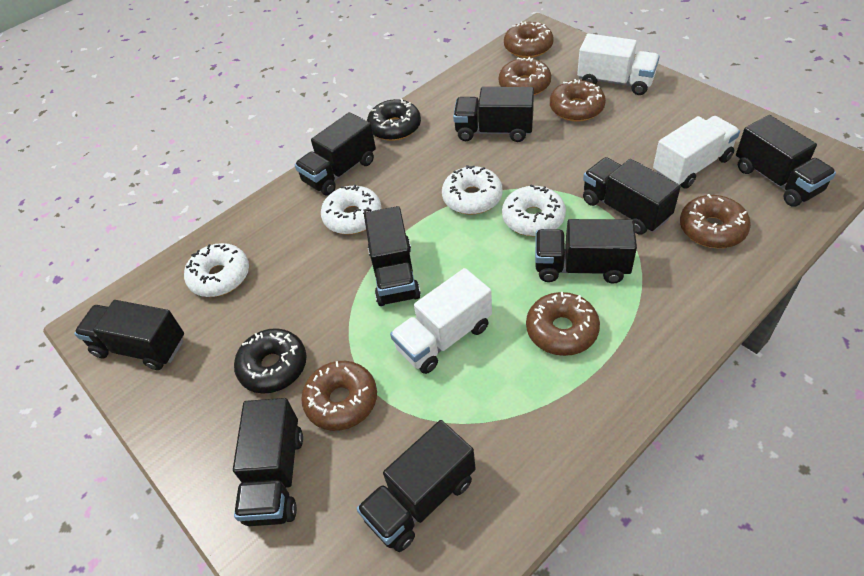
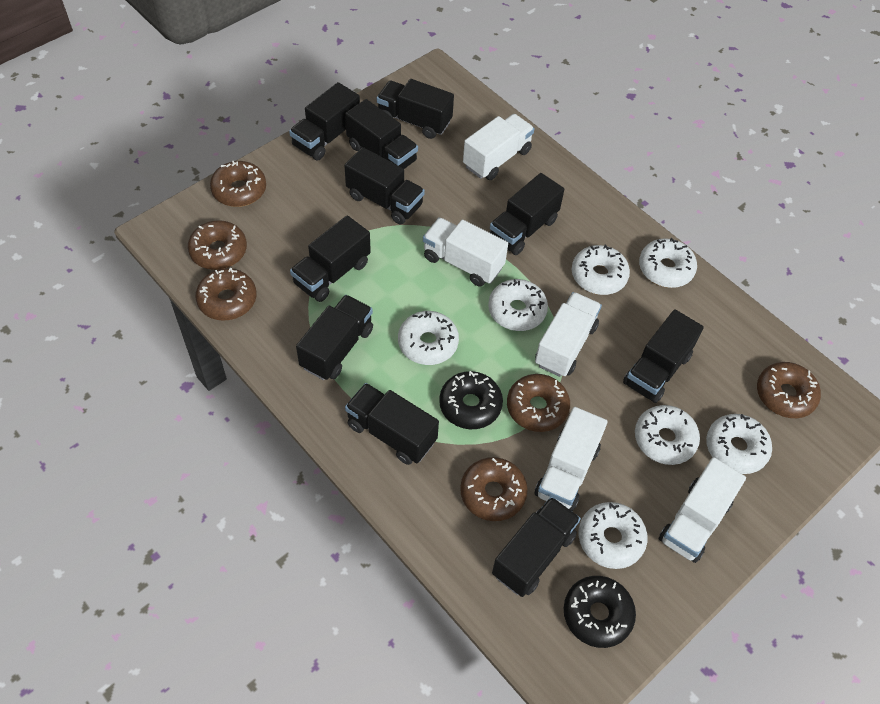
black truck: [74,300,184,370] [233,398,303,526] [295,112,376,195] [356,420,476,552] [364,206,421,306] [453,87,534,142] [535,219,637,284] [583,157,681,235] [736,115,836,207] = 9 -> [289,82,360,160] [290,215,371,302] [296,295,373,380] [344,147,425,224] [345,99,418,169] [345,383,439,465] [377,79,454,139] [489,173,564,255] [492,497,581,597] [623,309,704,403] = 10
white donut: [184,243,249,297] [321,185,382,234] [442,165,502,215] [502,184,566,236] = 4 -> [398,311,459,365] [488,279,548,331] [572,245,630,295] [578,502,647,569] [635,405,700,465] [639,238,697,288] [706,414,772,474] = 7
white truck: [390,268,492,374] [577,34,660,95] [653,116,740,189] = 3 -> [423,217,508,287] [463,114,535,180] [535,292,602,377] [535,407,608,511] [659,457,746,563] = 5

